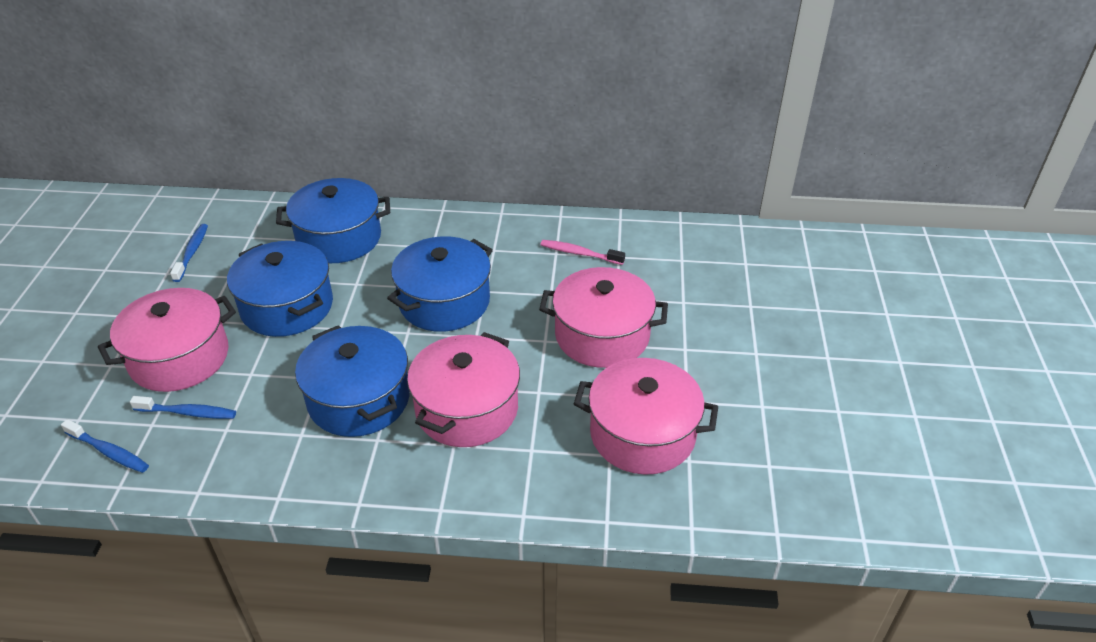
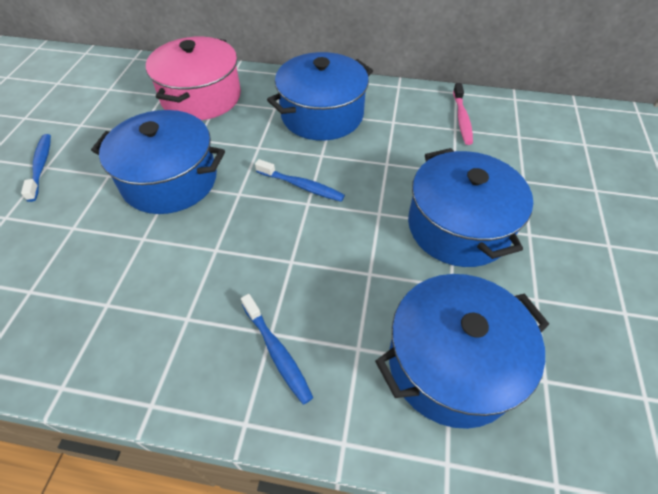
pink pot: [98,288,236,392] [407,332,520,447] [539,267,668,368] [574,358,718,475] = 4 -> [146,37,241,120] = 1

